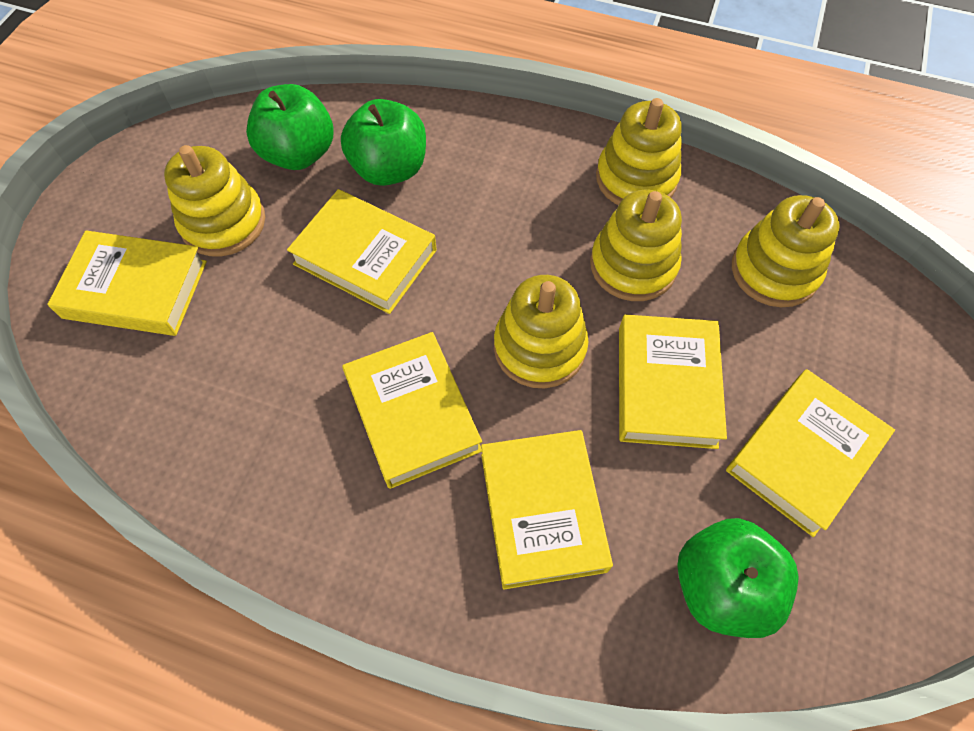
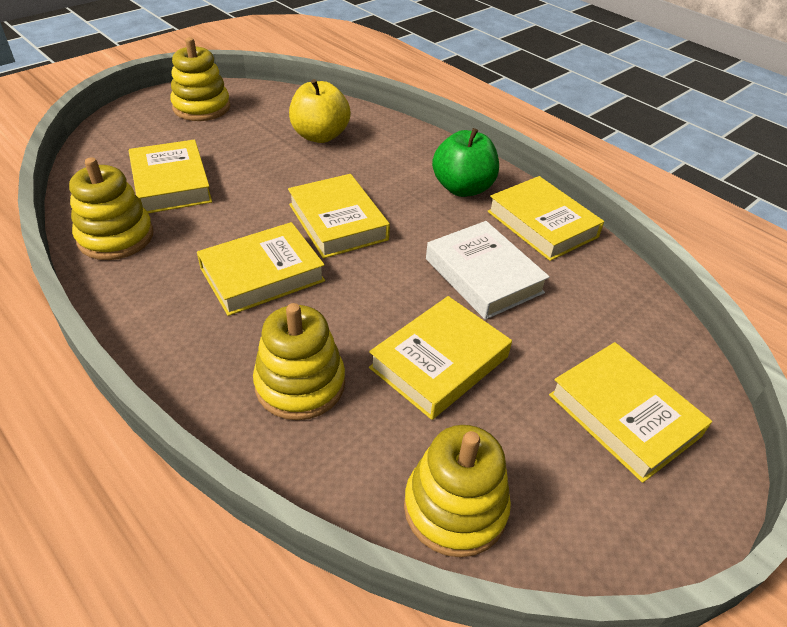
green apple: [246,84,333,170] [341,99,426,186] [677,518,799,638] = 3 -> [432,128,499,197] = 1
white book: none = 0 -> [426,221,550,320] = 1
yellow apple: none = 0 -> [289,79,351,143] = 1
yellow stacking toy: [164,145,265,256] [494,275,589,389] [590,190,682,301] [596,98,682,205] [732,195,840,307] = 5 -> [69,157,153,260] [170,37,230,121] [253,303,345,420] [404,425,511,558] = 4

